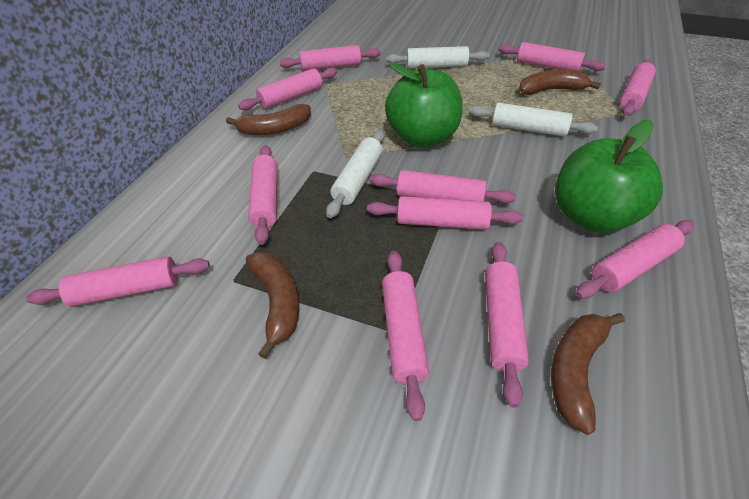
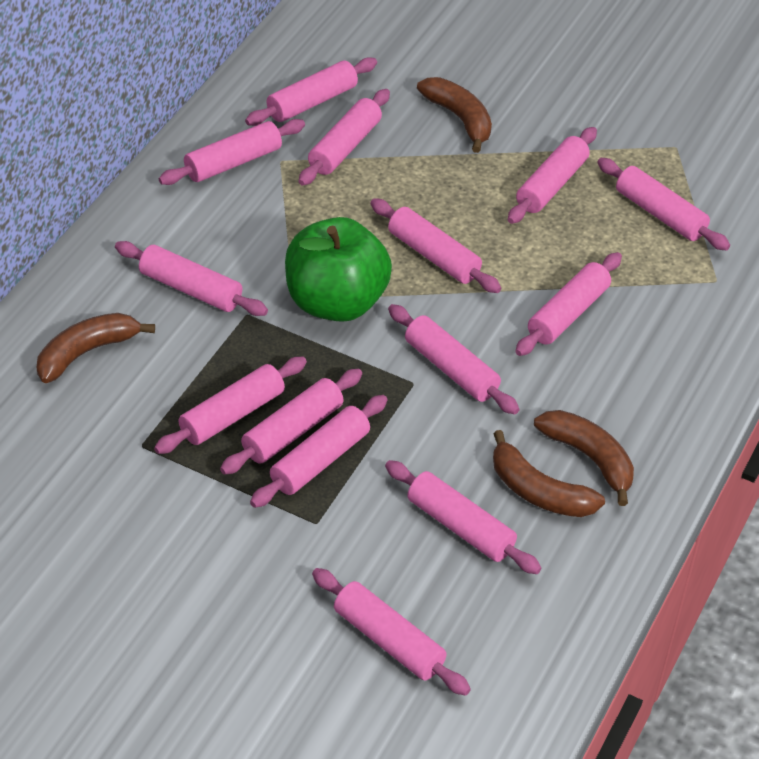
green apple: [385,63,462,148] [555,119,663,233] = 2 -> [285,217,392,322] = 1
pink rolling pin: [26,256,210,307] [238,68,337,110] [248,145,278,245] [279,45,381,71] [367,196,523,230] [370,170,516,203] [382,251,429,421] [485,242,529,408] [498,42,606,71] [576,220,694,298] [620,60,656,116] = 11 -> [115,241,268,316] [154,357,307,454] [159,119,305,185] [220,369,362,475] [245,57,377,126] [250,395,387,508] [299,89,390,186] [312,568,471,696] [370,198,501,293] [385,460,541,574] [388,304,519,414] [508,127,597,224] [515,252,622,356] [597,158,730,251] = 14
white rolling pin: [326,130,384,218] [386,46,489,68] [469,103,598,136] = 3 -> none = 0

